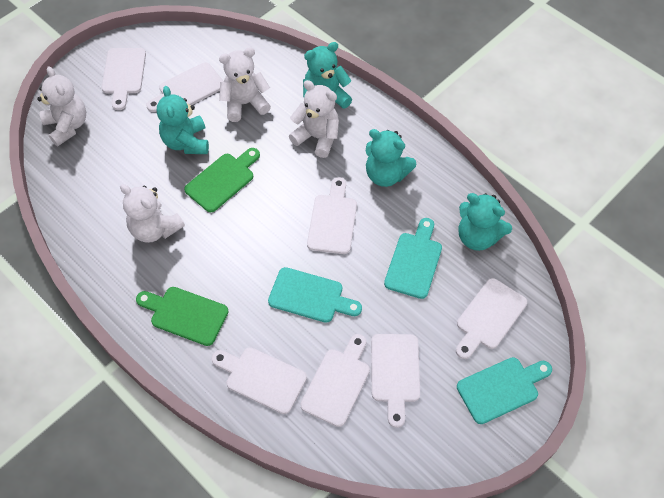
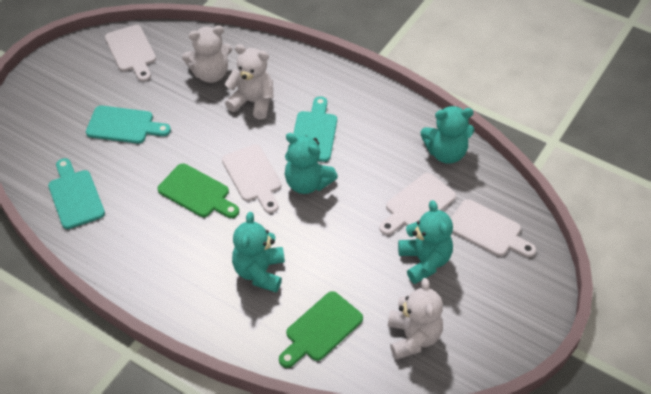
white cutting board: [102,48,146,110] [146,62,224,112] [211,347,307,414] [300,334,370,427] [307,177,357,254] [371,334,420,428] [456,278,527,359] = 7 -> [105,25,156,81] [222,144,282,213] [379,173,456,235] [451,199,536,257] = 4
white teddy bear: [37,66,86,146] [120,184,185,243] [219,47,271,122] [289,80,339,158] = 4 -> [182,25,232,83] [224,44,273,120] [388,278,443,360] = 3

